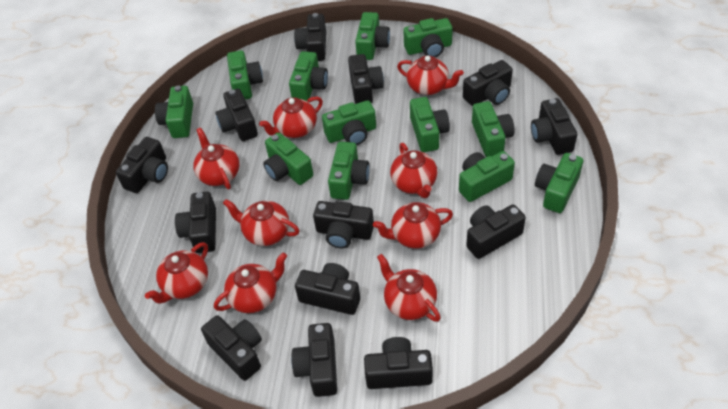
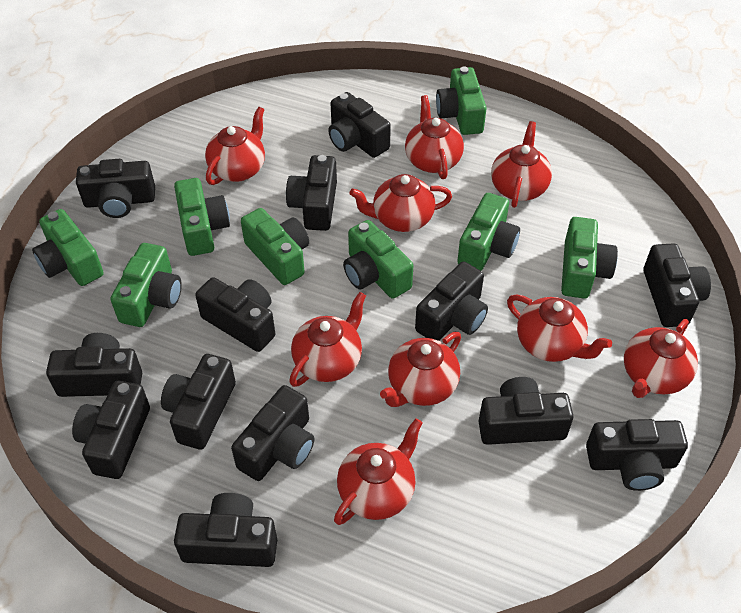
green camera: [155,86,193,138] [227,50,263,100] [263,132,313,185] [289,51,328,102] [322,100,376,145] [328,142,370,200] [355,12,390,60] [403,18,453,57] [410,97,450,152] [459,151,515,202] [472,101,514,157] [535,153,583,213] = 12 -> [32,209,104,286] [110,243,182,327] [174,178,230,256] [241,208,309,285] [343,220,413,299] [436,67,487,135] [457,193,520,271] [561,217,618,299] = 8

